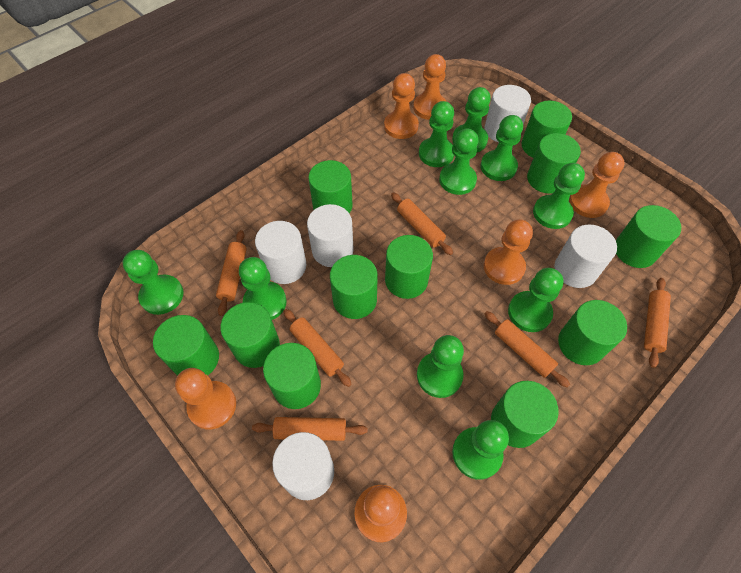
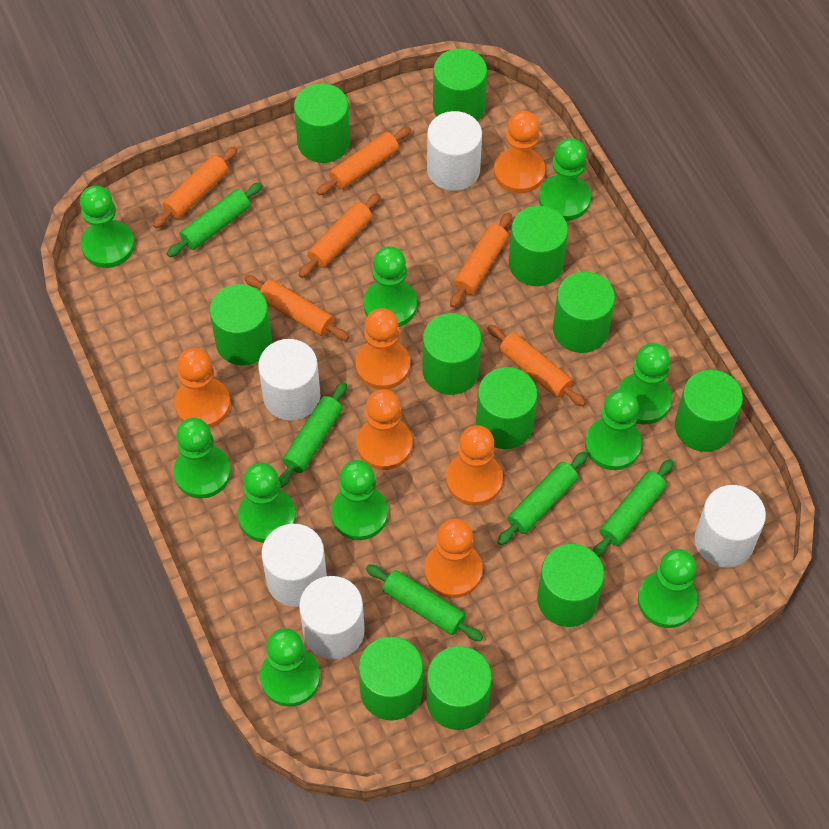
green rolling pin: none = 0 -> [167,182,263,257] [278,382,347,488] [366,564,483,641] [497,451,588,545] [593,459,673,557] = 5

